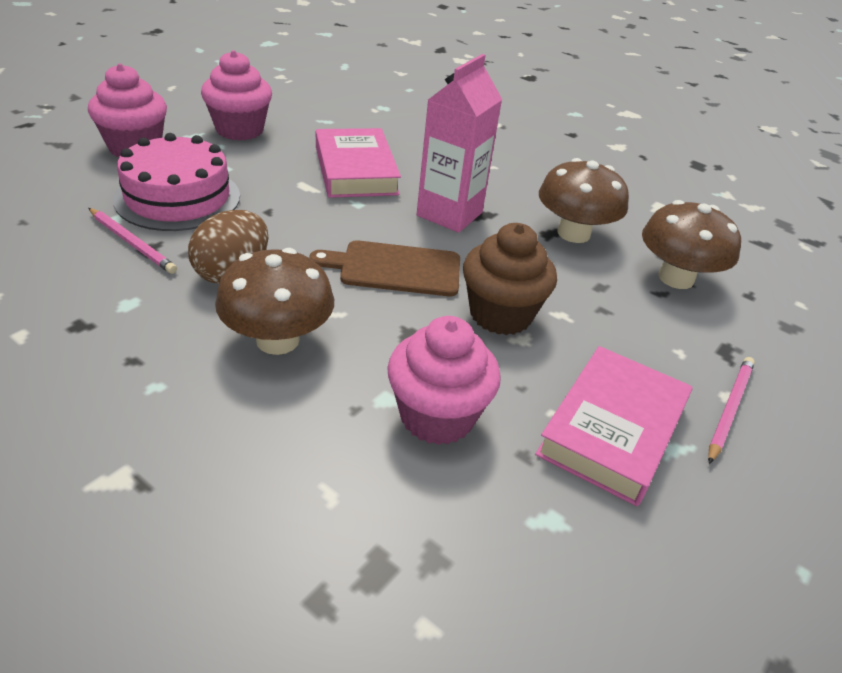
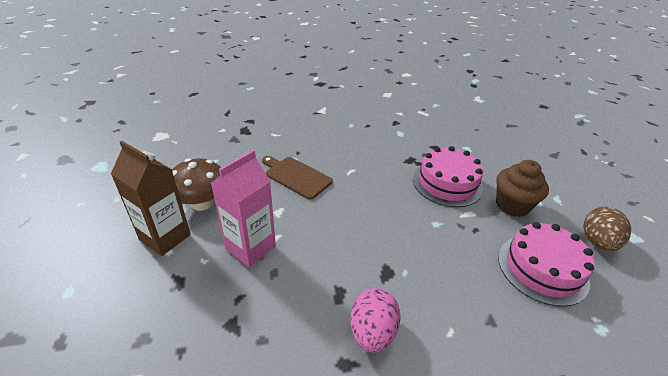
brown carton: none = 0 -> [111,141,191,256] = 1
brown mushroom: [215,248,334,355] [539,158,629,243] [642,200,741,289] = 3 -> [172,158,221,211] = 1
pink book: [316,128,401,198] [535,346,692,506] = 2 -> none = 0
pink cake: [113,133,240,231] = 1 -> [413,146,483,207] [498,222,595,307] = 2
pink cupcake: [88,63,167,157] [201,50,272,141] [387,316,501,445] = 3 -> none = 0
pink egg: none = 0 -> [350,288,401,353] = 1
pink pencil: [89,208,177,274] [708,357,755,464] = 2 -> none = 0

